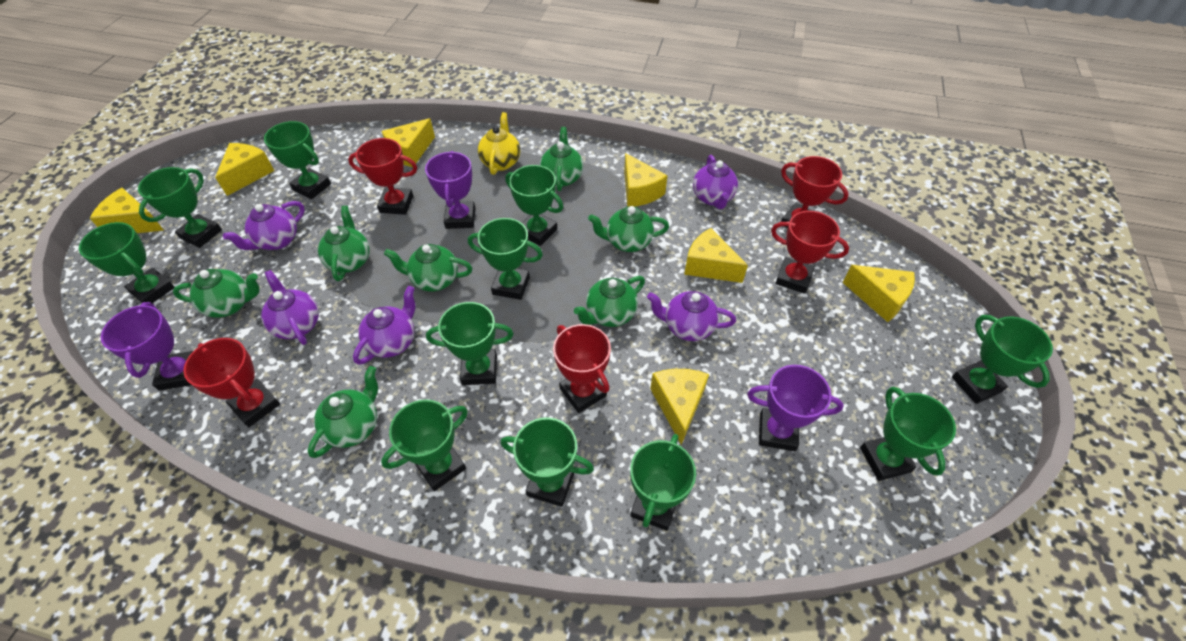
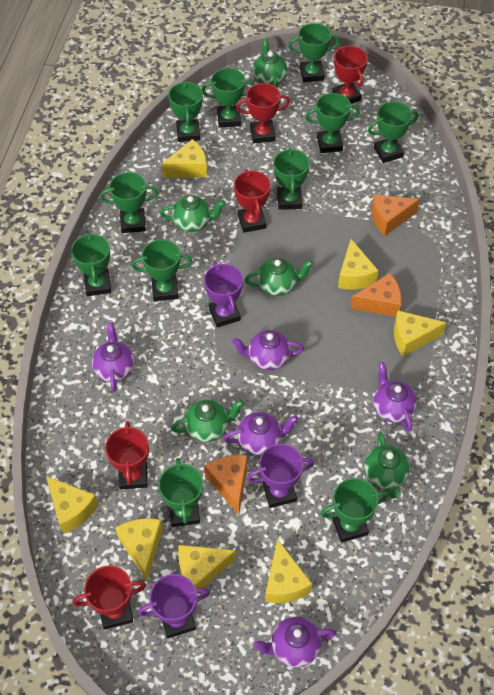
green teapot: [173,269,260,318] [308,366,378,458] [318,206,370,281] [384,244,472,292] [540,127,583,191] [574,276,645,327] [588,206,669,252] = 7 -> [160,195,225,232] [171,400,244,442] [245,258,313,296] [253,38,287,88] [364,432,410,498] = 5
orange cheese: none = 0 -> [204,455,247,514] [350,273,402,317] [371,195,420,236] = 3
yellow teapot: [478,112,520,175] = 1 -> none = 0

